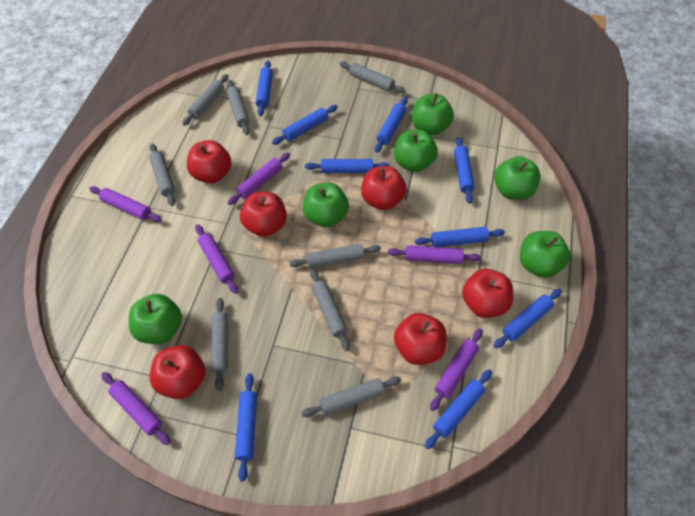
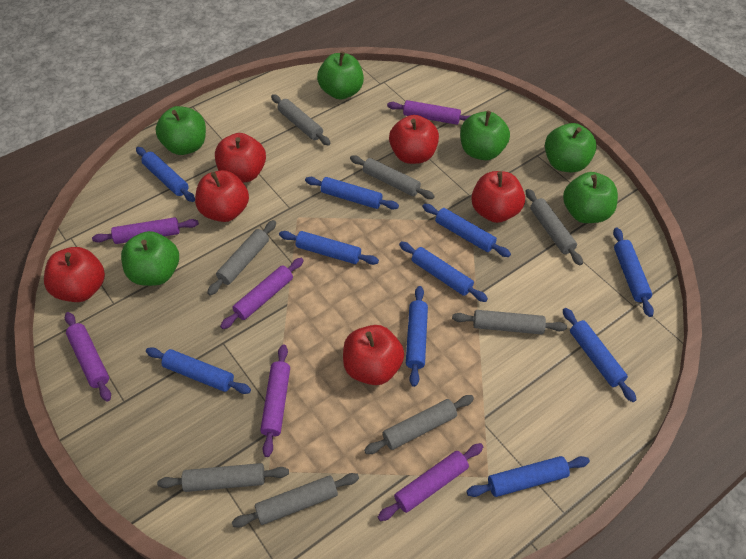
blue rolling pin: [235,373,257,482] [256,60,273,116] [272,105,338,145] [305,159,389,173] [375,97,408,153] [415,227,505,247] [425,369,492,449] [454,137,475,204] [494,288,562,348] = 9 -> [136,147,195,202] [146,347,251,394] [279,231,379,265] [305,177,399,209] [399,242,488,302] [406,286,428,387] [422,204,511,257] [467,456,590,497] [563,308,637,402] [613,227,654,317] = 10

